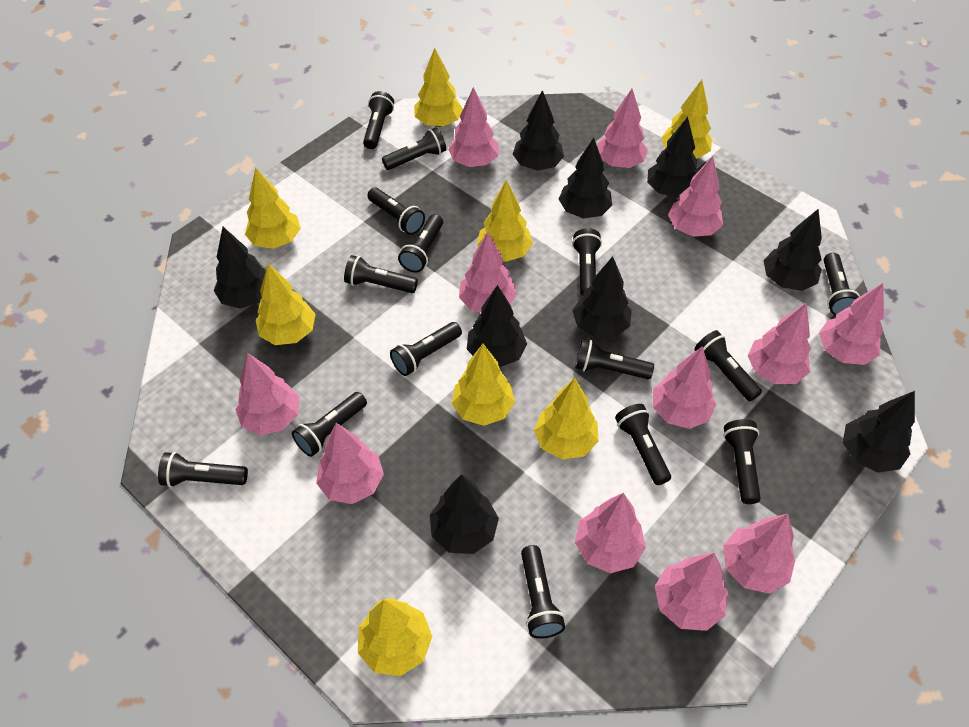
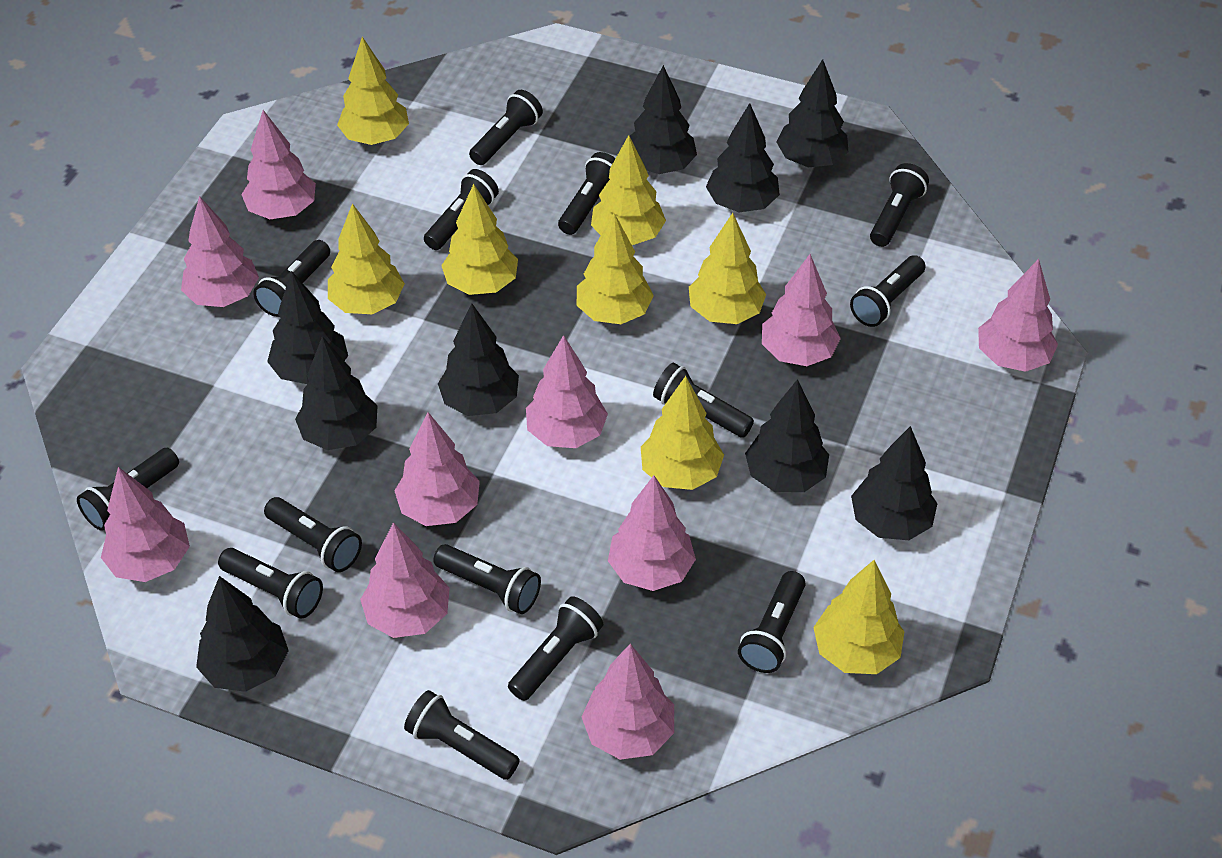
black flashlight: [158,452,248,488] [292,392,367,457] [344,255,418,293] [363,91,394,149] [367,188,425,235] [382,127,446,170] [390,322,462,376] [398,214,443,273] [521,545,565,639] [572,228,602,296] [575,339,654,379] [615,404,671,485] [694,330,762,401] [723,419,761,504] [824,253,860,316] = 15 -> [77,448,179,531] [218,548,323,619] [253,240,330,317] [264,497,362,572] [404,690,520,780] [424,169,499,250] [433,544,541,614] [469,90,543,165] [508,596,603,701] [558,152,616,235] [653,363,754,438] [738,571,806,673] [850,255,926,327] [870,163,929,247] = 14
pink tree: [235,353,299,435] [316,423,384,504] [448,87,499,167] [459,232,517,312] [575,493,646,573] [597,89,648,168] [653,346,716,429] [655,553,728,631] [668,156,723,237] [723,514,795,594] [748,303,811,384] [819,283,884,365] = 12 -> [101,467,190,582] [181,196,259,307] [241,110,316,219] [360,522,450,638] [394,412,480,526] [526,335,608,448] [582,644,674,760] [608,476,696,591] [762,254,841,366] [978,259,1058,372] = 10

